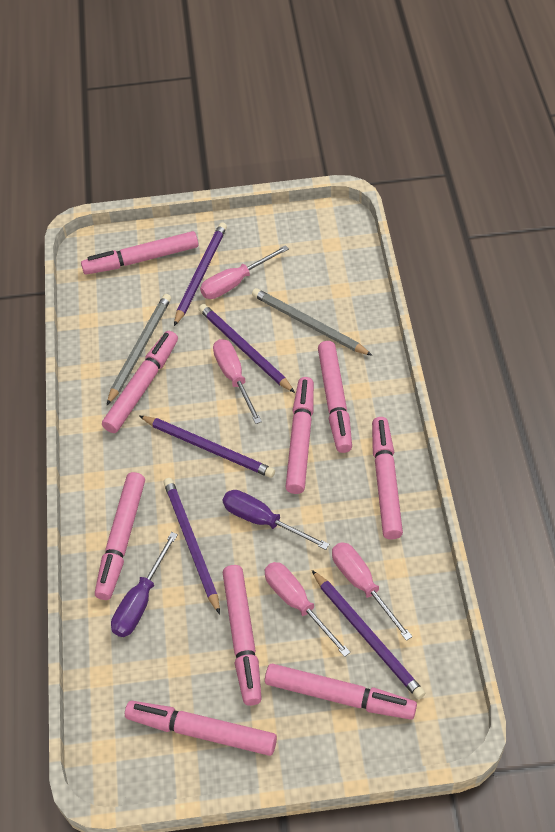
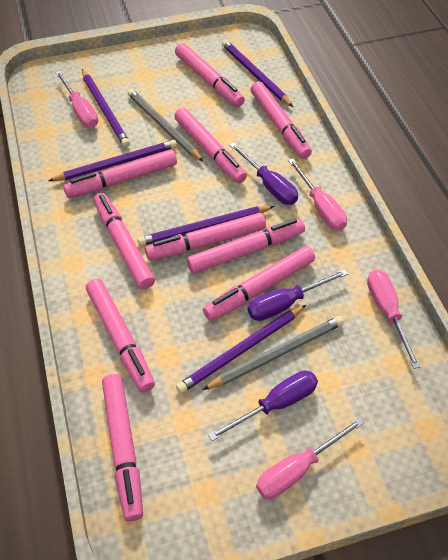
pink marker: [81,231,198,275] [95,472,145,600] [102,331,178,433] [125,701,277,756] [223,565,262,706] [265,664,417,720] [285,377,314,494] [318,341,352,453] [372,417,403,539] = 9 -> [63,149,177,198] [86,279,155,392] [94,193,155,289] [102,374,143,521] [145,213,266,261] [174,108,247,183] [175,43,245,107] [187,219,305,274] [203,246,315,321] [250,81,312,159] = 10
purple screwdriver: [111,532,178,637] [223,490,329,550] = 2 -> [208,370,318,441] [229,143,298,205] [248,269,349,321] = 3

